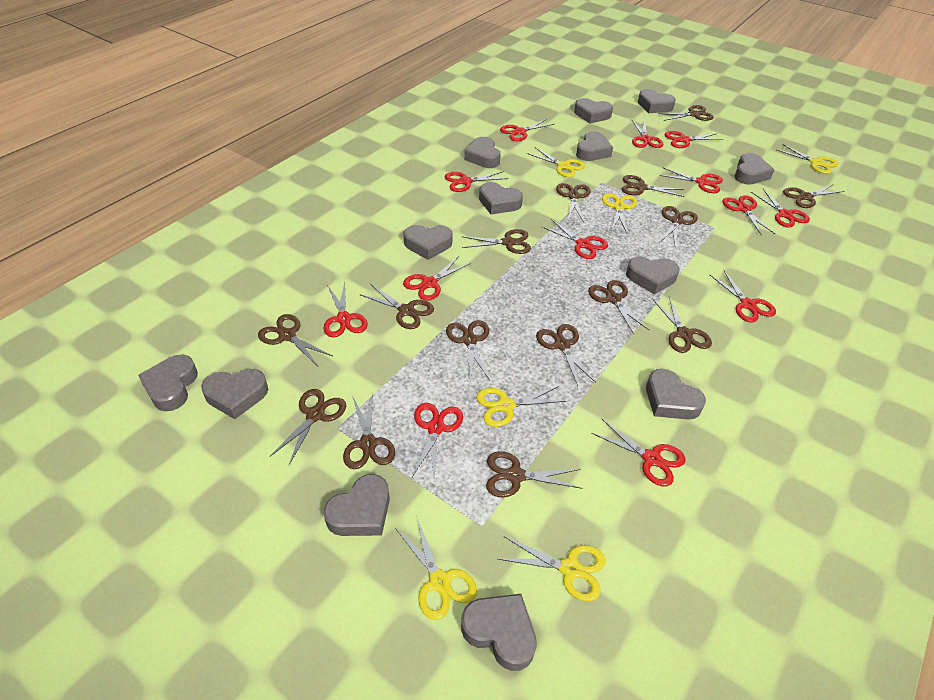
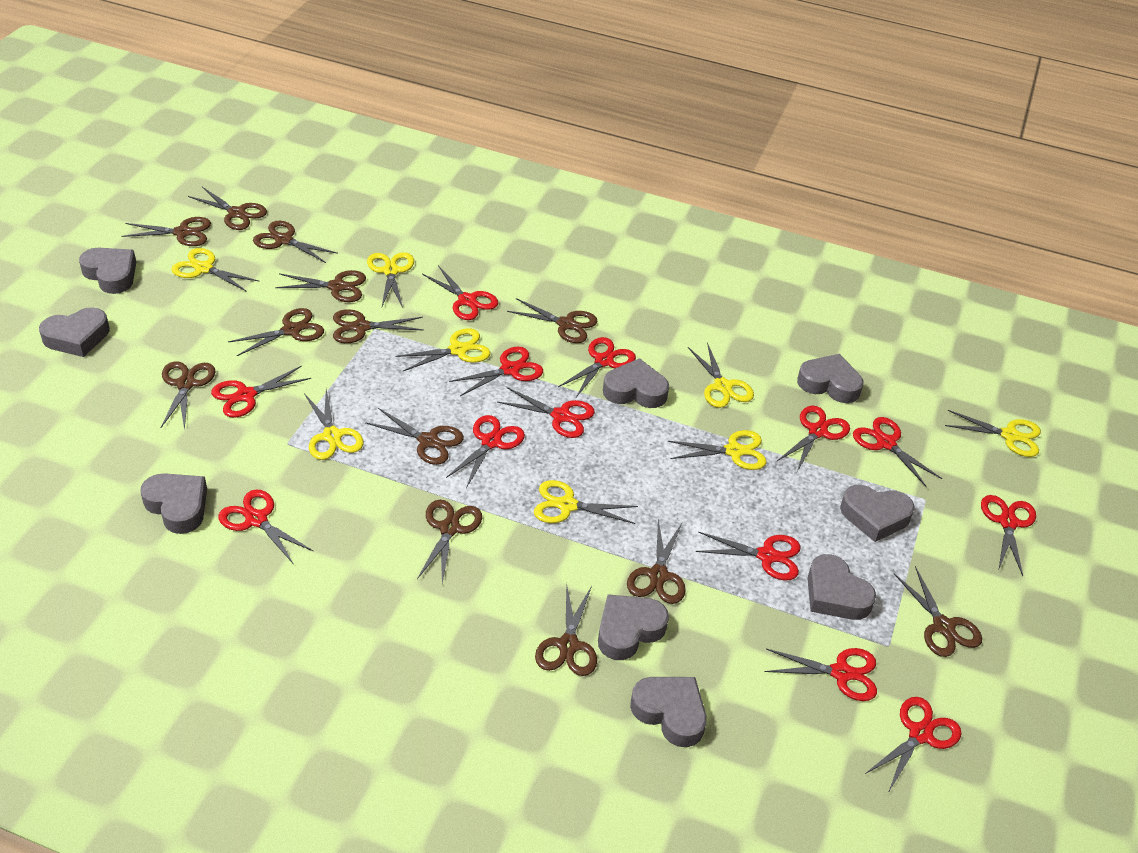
brown scissors: [258,314,332,366] [270,389,346,465] [343,394,395,469] [359,284,434,329] [446,320,490,380] [461,229,531,254] [486,451,582,498] [536,324,596,386] [556,183,591,222] [588,280,649,334] [622,175,685,197] [652,297,712,353] [658,105,714,121] [659,206,698,246] [783,184,844,208] = 15 -> [121,217,211,246] [160,361,216,430] [188,187,267,230] [228,308,324,356] [253,221,338,263] [275,270,366,302] [333,309,424,343] [365,408,464,465] [417,500,482,583] [507,298,598,343] [535,583,597,676] [627,520,686,604] [894,566,982,657] = 13
grey heart: [138,354,198,411] [201,369,268,419] [324,474,390,536] [404,225,453,260] [461,594,537,671] [464,137,501,168] [479,182,523,215] [574,98,613,123] [576,131,613,161] [626,257,680,295] [638,89,676,113] [646,369,706,420] [735,153,774,185] = 13 -> [39,307,109,357] [79,248,136,294] [141,473,207,534] [598,594,669,660] [603,358,669,408] [630,677,707,747] [797,354,863,403] [807,554,876,620] [840,485,915,542] = 9
yellow scissors: [395,518,477,620] [476,386,566,427] [498,536,606,602] [527,147,585,177] [602,193,637,233] [777,144,839,174] = 6 -> [171,248,260,292] [304,389,364,460] [367,252,414,308] [395,328,490,371] [534,480,638,524] [668,430,767,470] [688,342,754,408] [945,410,1041,457] = 8

